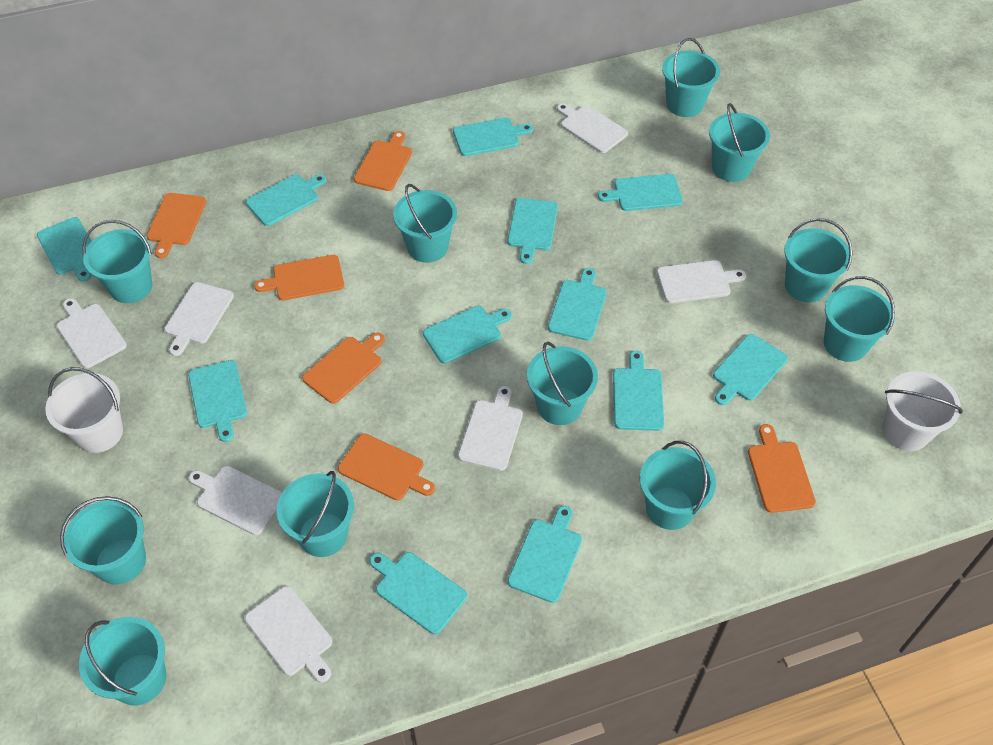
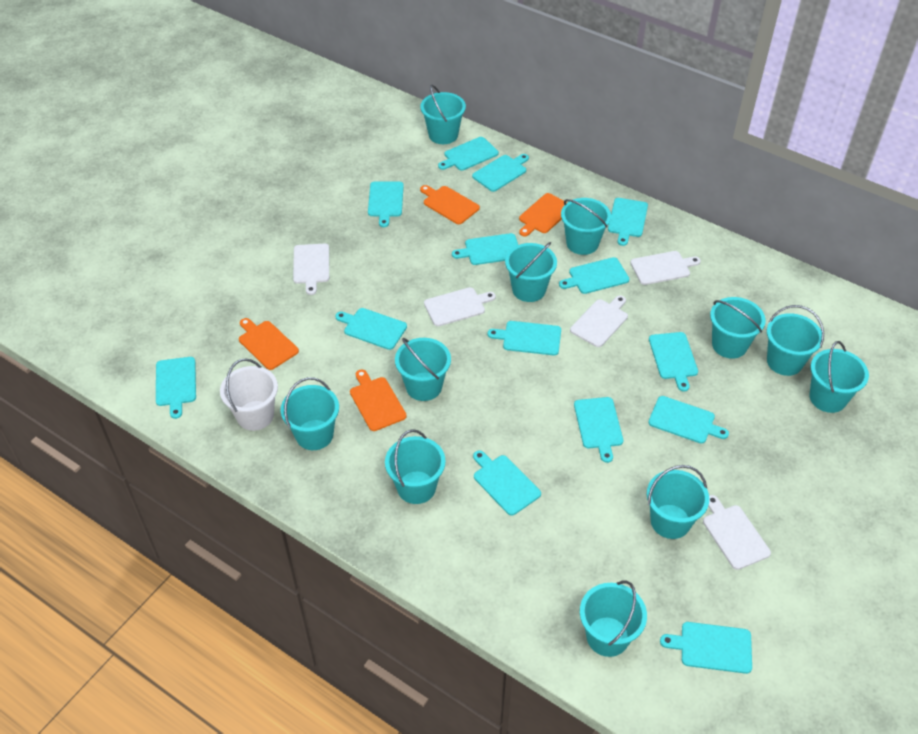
orange cutting board: [147,193,206,258] [254,255,344,300] [302,333,385,404] [338,434,435,500] [354,131,412,191] [748,424,816,513] = 6 -> [239,318,299,370] [350,369,407,431] [420,185,480,224] [519,193,567,236] = 4
turquoise cutting board: [37,217,92,282] [188,360,247,442] [246,174,326,226] [370,552,467,634] [423,306,512,364] [453,118,533,156] [508,198,558,264] [508,506,582,603] [548,268,607,341] [598,174,683,211] [613,351,664,431] [713,334,788,405] = 12 -> [156,357,196,419] [335,308,407,350] [368,181,404,227] [438,137,499,171] [452,233,518,265] [472,154,529,192] [473,450,541,516] [488,321,561,356] [559,257,629,294] [574,397,623,463] [608,198,648,246] [648,396,729,444] [649,332,698,392] [660,622,752,674] = 14
white bucket: [45,367,123,453] [883,371,963,451] = 2 -> [220,358,278,431] = 1
white cutting board: [57,298,127,368] [164,282,234,356] [189,466,282,535] [245,586,332,683] [458,386,523,471] [557,103,628,153] [657,260,746,303] = 7 -> [293,244,329,295] [424,287,496,326] [570,296,628,347] [630,251,701,285] [703,495,771,570] = 5

